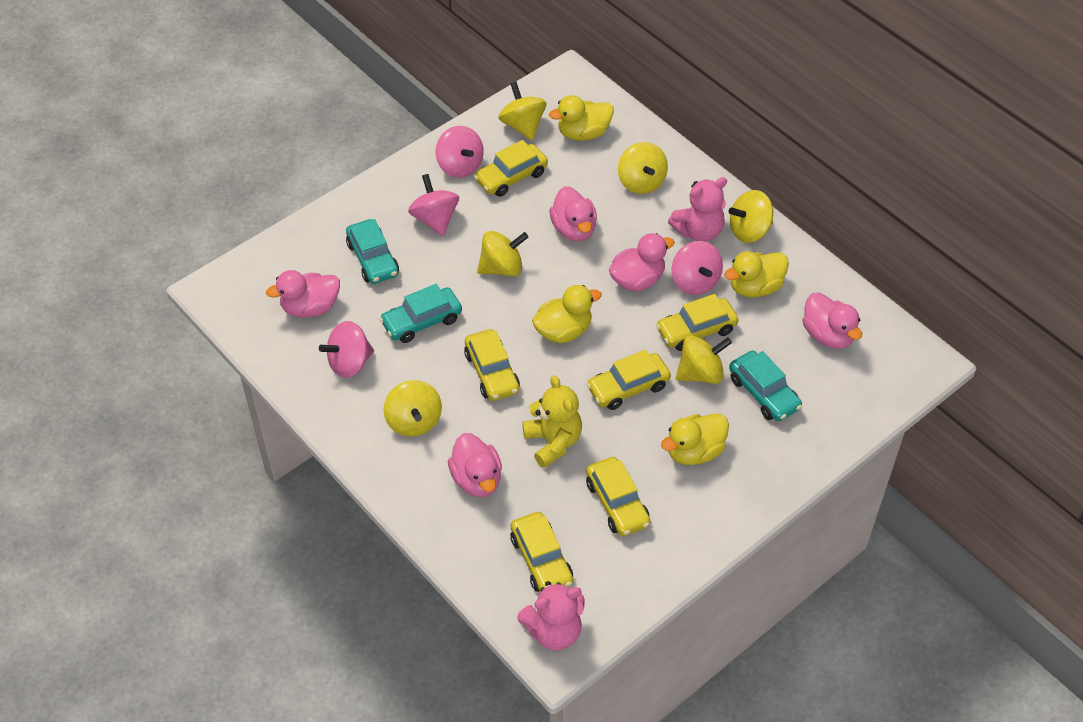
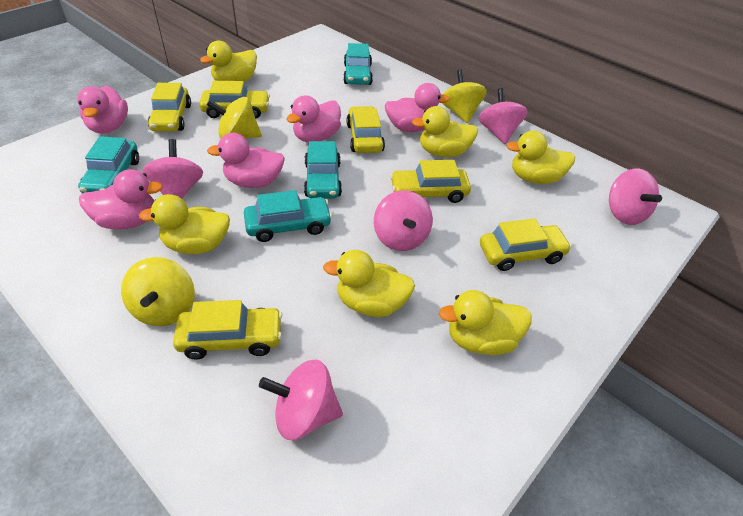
pink spinning top: [319,321,374,378] [408,174,459,236] [436,126,484,178] [672,241,723,295] = 4 -> [142,139,203,199] [259,360,343,440] [374,190,433,251] [479,88,528,144] [609,168,662,225] = 5
pink teddy bear: [517,581,585,651] [668,177,727,242] = 2 -> none = 0
turquoise car: [346,219,399,284] [379,284,462,343] [729,351,802,421] = 3 -> [78,136,139,194] [244,190,332,242] [304,141,342,199] [343,43,373,85] = 4
yellow duck: [532,285,602,343] [549,95,614,141] [661,413,729,465] [724,251,789,298] = 4 -> [139,194,230,254] [200,41,257,82] [323,250,415,317] [412,106,478,157] [439,290,532,355] [506,131,575,184] = 6
yellow spinning top: [384,380,442,437] [477,231,528,277] [498,82,546,140] [618,142,668,194] [676,335,732,384] [729,190,773,243] = 6 -> [121,257,195,326] [207,97,262,139] [442,69,487,123] = 3
yellow teddy bear: [522,375,582,468] = 1 -> none = 0

